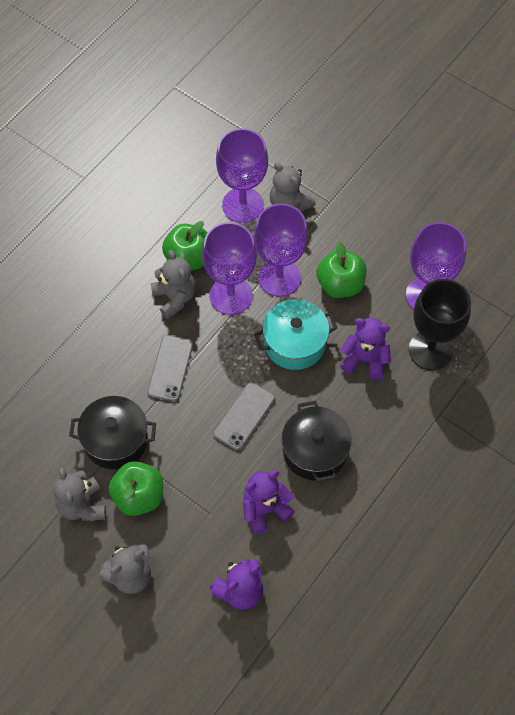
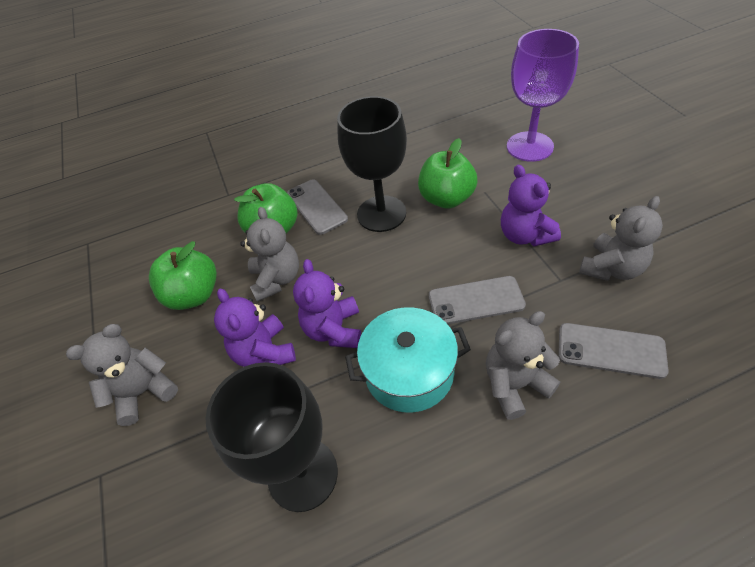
black goblet: [409,279,471,370] = 1 -> [206,362,338,512] [337,96,407,232] = 2
black pot: [69,396,156,469] [281,401,352,482] = 2 -> none = 0
grey phone: [147,335,193,402] [213,382,275,450] = 2 -> [287,179,348,235] [429,276,526,324] [558,323,669,379] = 3
purple goblet: [202,222,257,315] [216,128,268,223] [254,203,308,297] [406,222,466,310] = 4 -> [507,29,579,162] = 1

